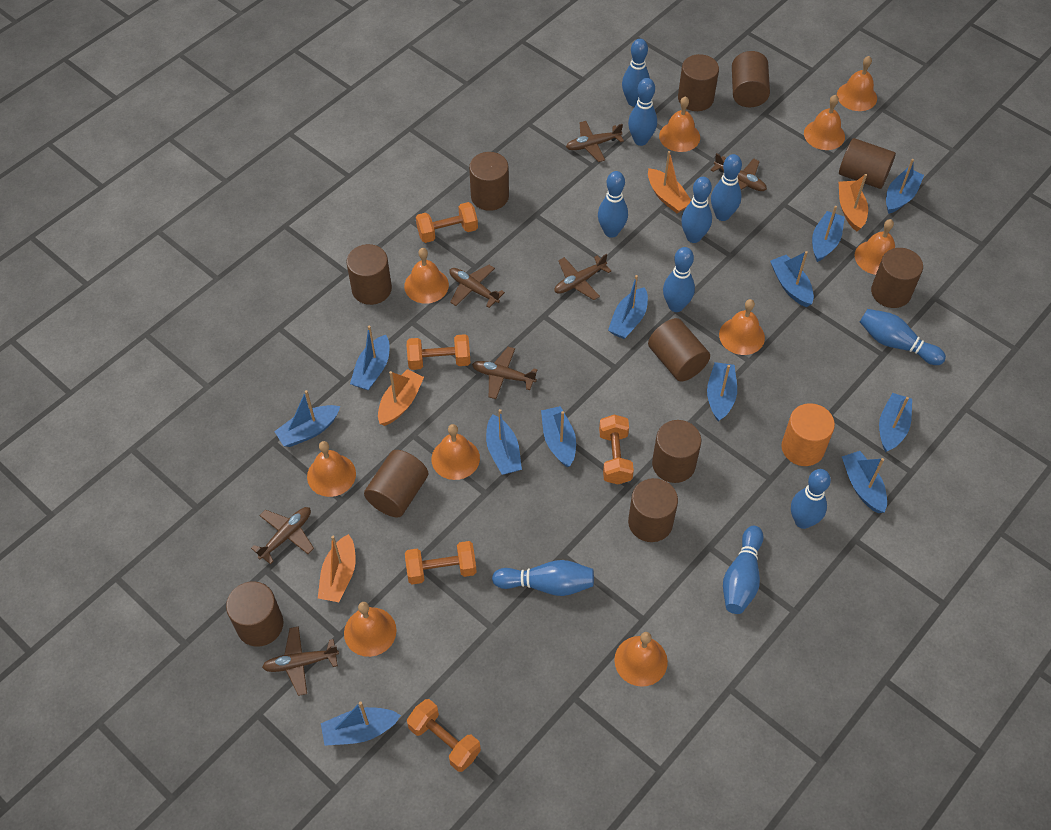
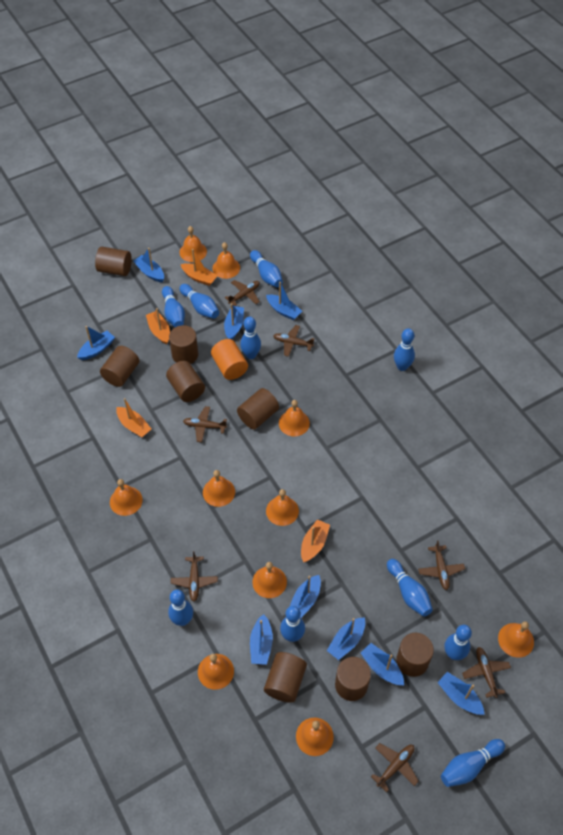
blue boat: [274,390,340,447] [321,702,401,746] [350,325,389,391] [486,409,522,475] [541,406,576,467] [608,275,648,339] [707,362,737,422] [770,251,814,307] [812,206,845,262] [842,451,887,513] [879,393,912,452] [886,159,924,214] = 12 -> [77,326,115,360] [133,248,164,282] [224,303,244,339] [250,614,273,665] [266,282,302,320] [289,575,321,618] [327,617,365,660] [361,643,404,685] [437,672,485,715] = 9
brown cylinder: [226,581,283,647] [346,244,392,305] [364,450,428,518] [469,152,509,211] [628,478,678,542] [648,318,710,382] [652,420,701,483] [678,54,719,111] [732,51,770,107] [839,138,896,189] [871,248,923,308] = 11 -> [95,247,132,276] [100,346,140,387] [166,361,205,402] [169,325,198,364] [237,388,279,429] [264,652,307,703] [335,657,371,701] [396,633,434,677] = 8
orange dumbbell: [405,541,477,585] [407,334,471,370] [407,699,481,772] [416,202,478,243] [599,414,634,484] = 5 -> none = 0

